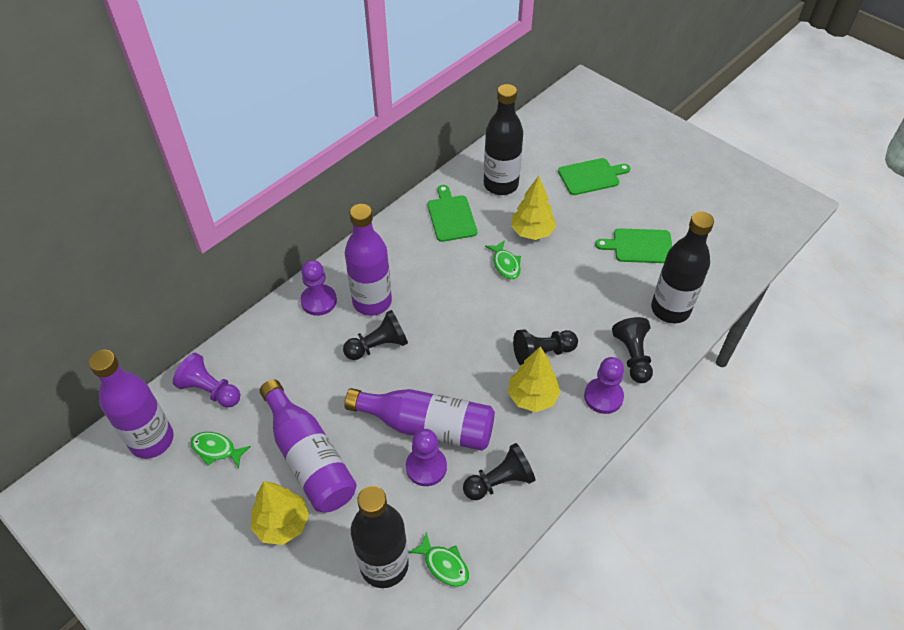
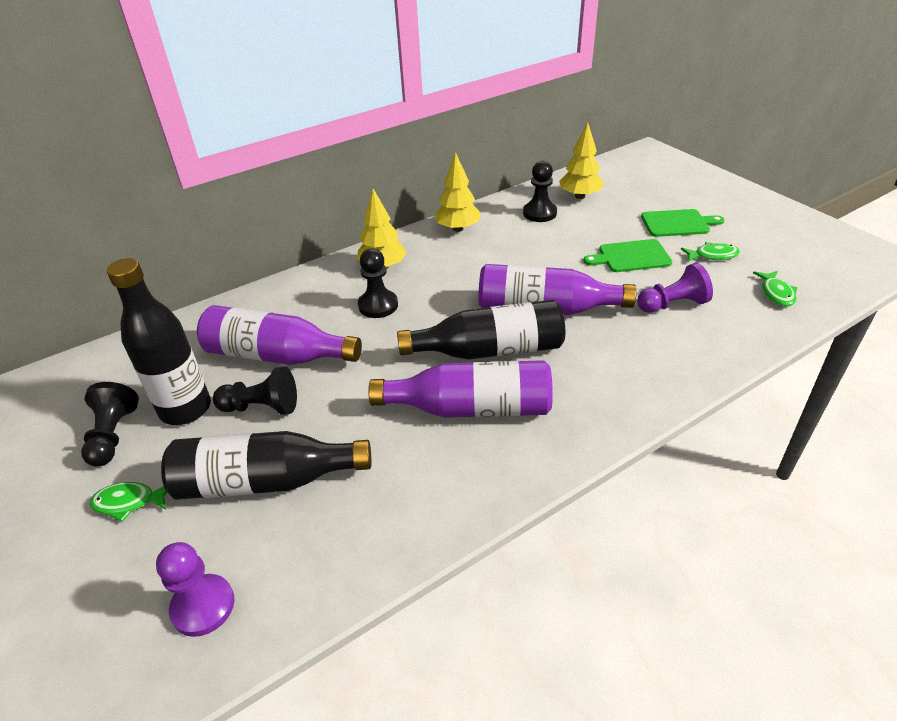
green cutting board: [428,185,477,242] [558,158,630,195] [595,228,672,263] = 3 -> [583,239,672,272] [641,209,724,237] = 2
purple bottle: [89,350,174,459] [260,379,357,512] [344,388,495,451] [345,204,392,316] = 4 -> [197,305,362,365] [368,360,553,418] [478,264,637,315] = 3
purple pawn: [173,353,240,407] [300,260,337,316] [406,429,447,486] [584,357,624,414] = 4 -> [156,542,235,637] [637,263,713,313] = 2

